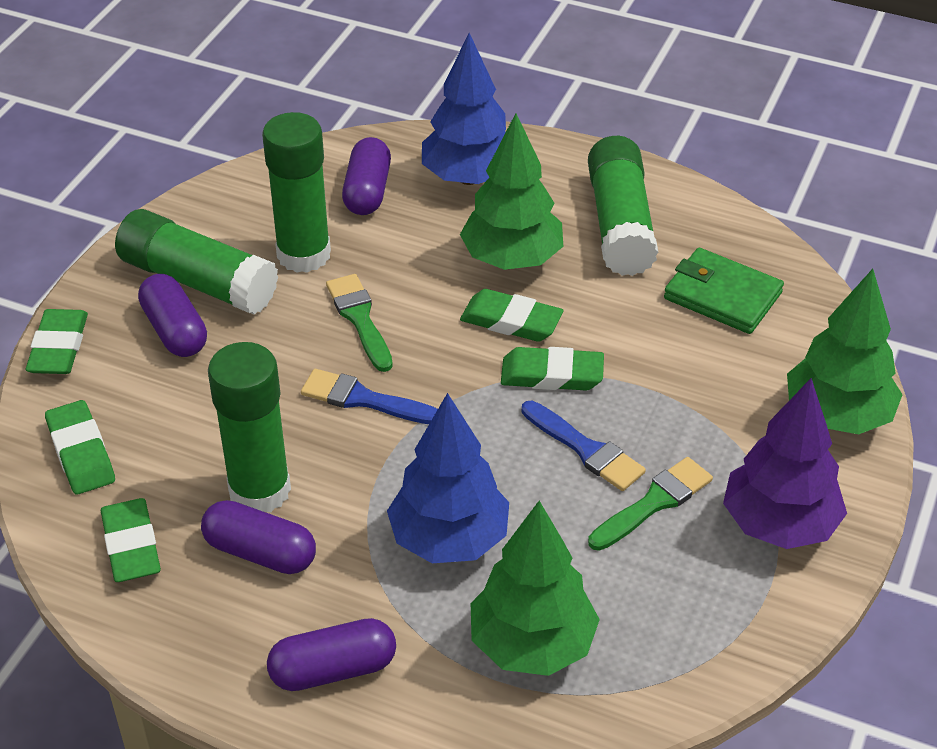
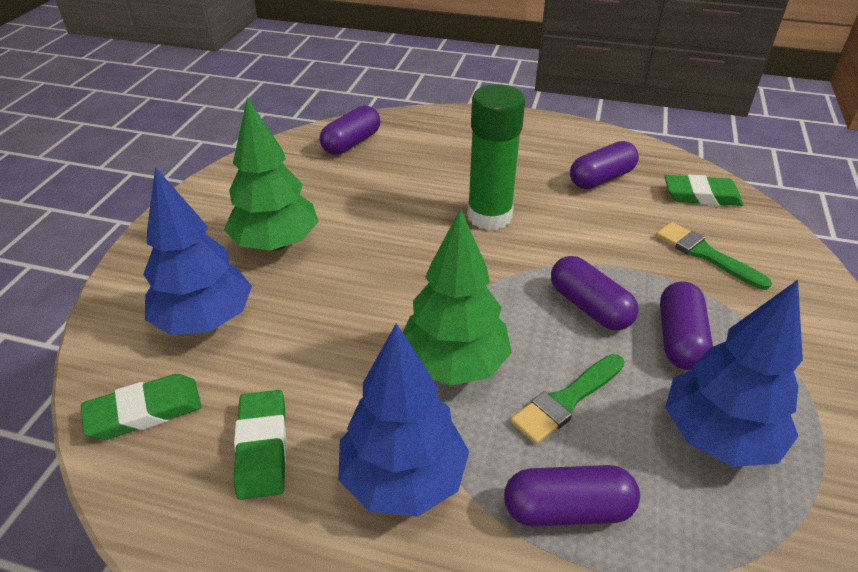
blue brush: [301,369,438,424] [522,401,646,491] = 2 -> none = 0
blue tree: [387,393,509,563] [422,33,506,185] = 2 -> [143,167,252,335] [338,323,469,517] [665,280,803,467] = 3
green eraser: [26,309,88,374] [45,400,115,495] [101,498,161,582] [460,289,564,342] [501,347,604,391] = 5 -> [81,374,201,440] [233,390,286,500] [664,174,744,206] = 3
green glue stick: [115,209,278,315] [208,342,291,512] [262,112,331,273] [588,136,658,276] = 4 -> [467,84,525,230] = 1
green tree: [460,113,563,270] [471,501,600,676] [787,269,903,434] = 3 -> [224,98,319,251] [403,208,512,386] = 2
green wallet: [664,248,784,334] = 1 -> none = 0
purple capsule: [138,274,207,357] [201,500,316,574] [267,618,396,691] [342,137,391,215] = 4 -> [320,105,380,155] [504,465,640,527] [551,256,638,331] [570,141,639,189] [660,282,713,370] = 5
purple tree: [723,378,847,549] = 1 -> none = 0

